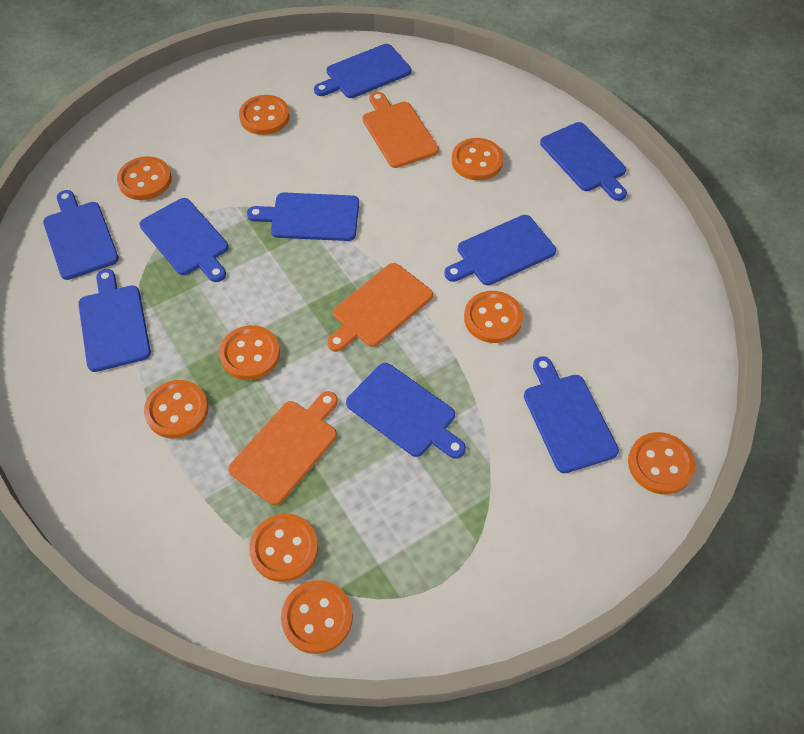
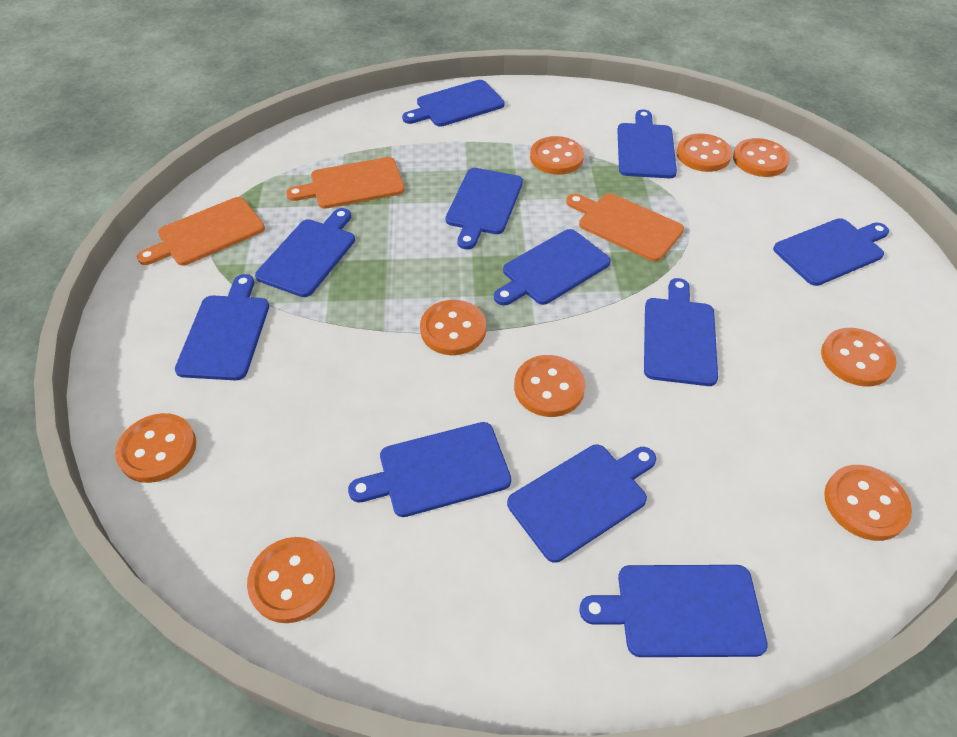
blue cutting board: [43,190,119,280] [78,269,151,372] [139,198,229,282] [247,192,359,241] [314,44,411,98] [346,363,466,459] [444,215,556,285] [524,356,619,473] [540,122,627,201] = 9 -> [175,274,269,380] [255,208,355,297] [348,422,511,517] [402,80,505,127] [446,168,523,249] [494,229,611,305] [507,444,656,563] [579,565,768,657] [617,109,677,178] [644,278,718,386] [773,218,889,286] = 11

